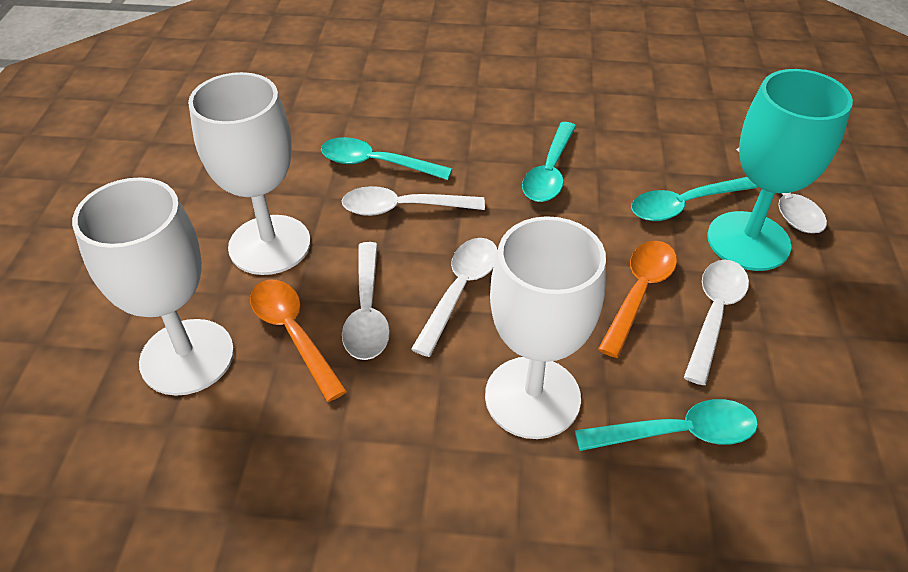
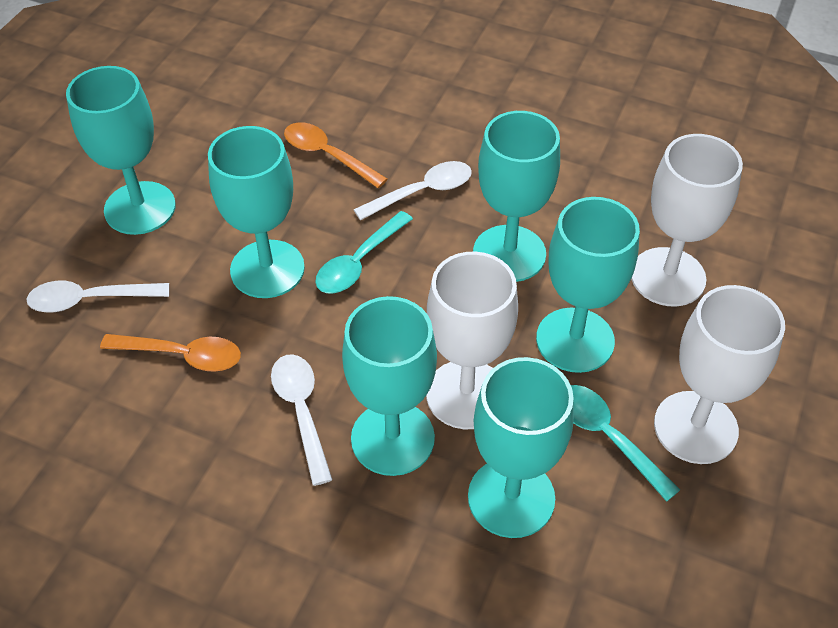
turquoise goblet: [707,69,853,271] = 1 -> [66,66,176,235] [208,126,305,298] [342,296,437,476] [468,357,574,538] [473,111,560,282] [536,197,640,373] = 6
turquoise spoon: [321,137,452,180] [522,122,576,202] [575,399,758,451] [631,177,757,221] = 4 -> [315,211,413,293] [571,385,680,502] = 2
white spoon: [342,186,485,216] [342,242,390,360] [411,238,498,357] [684,260,749,385] [736,148,827,233] = 5 -> [26,281,169,312] [271,354,332,486] [353,161,472,220] = 3

